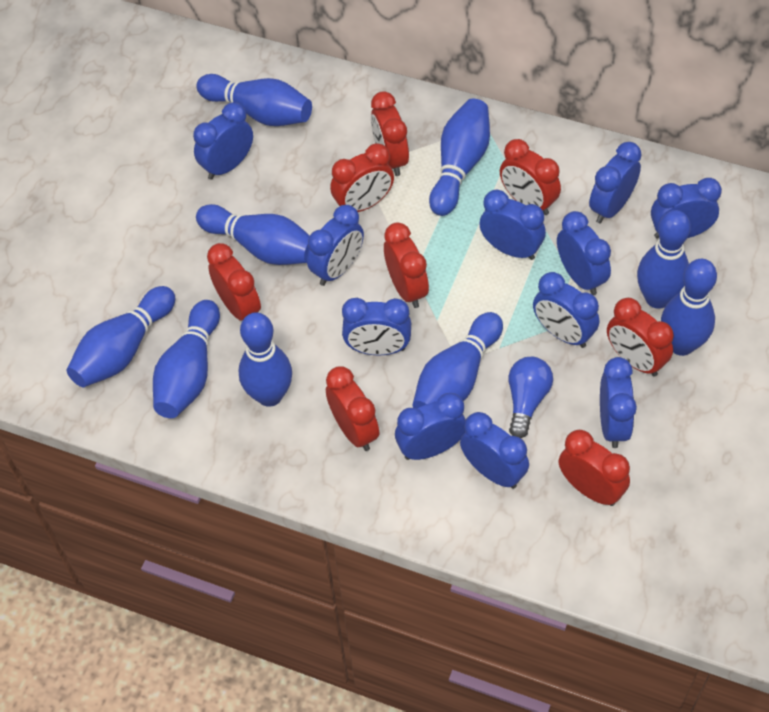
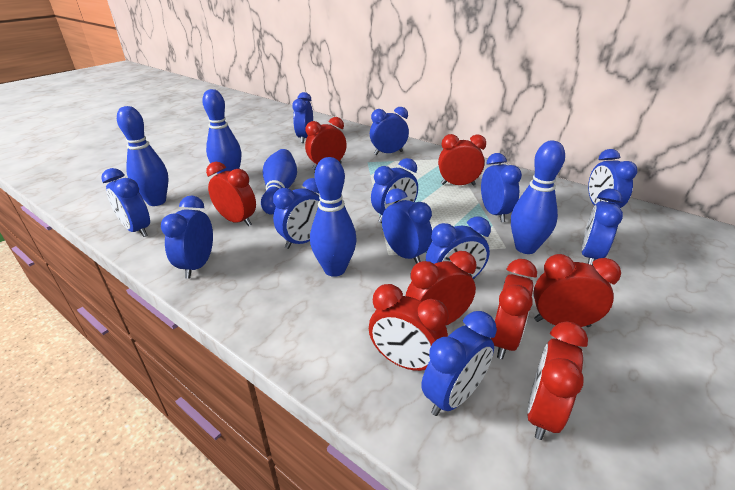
blue bowling pin: [67,286,175,387] [153,300,220,418] [196,74,312,126] [196,204,310,265] [239,312,292,407] [413,312,503,409] [429,98,490,216] [637,210,691,309] [661,259,717,356] = 9 -> [117,106,169,206] [202,89,241,174] [261,149,297,214] [310,157,357,277] [511,141,565,254] = 5
blue clock: [193,102,253,180] [307,205,364,286] [342,298,411,355] [395,393,466,460] [460,412,529,489] [480,189,546,260] [533,272,599,348] [557,211,611,295] [589,142,642,224] [600,357,637,448] [651,178,722,239] = 11 -> [101,168,150,237] [161,196,213,279] [273,178,320,249] [292,92,313,143] [370,107,409,155] [371,158,418,223] [382,188,432,264] [421,311,497,416] [426,217,491,279] [481,153,522,222] [581,189,623,265] [588,149,637,208] = 12
blue light bulb: [508,357,553,438] = 1 -> none = 0

